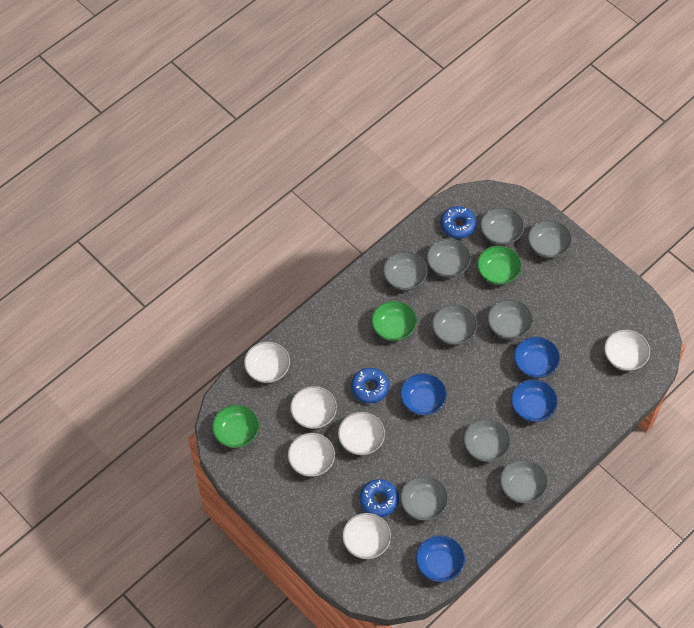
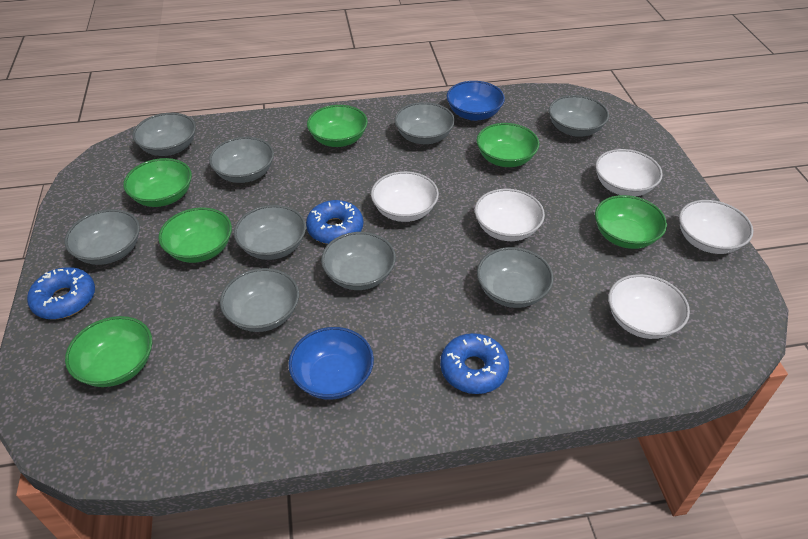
blue bowl: [400,373,447,416] [416,535,465,582] [511,379,558,422] [514,337,560,378] = 4 -> [288,327,374,400] [447,81,505,121] = 2
green bowl: [212,405,259,448] [371,301,417,341] [477,246,522,285] = 3 -> [65,316,152,387] [123,158,192,207] [158,207,232,263] [307,105,368,147] [476,123,540,167] [595,195,667,249] = 6
white bowl: [244,342,290,383] [288,433,335,477] [290,386,337,429] [338,412,385,455] [342,513,391,559] [604,330,650,371] = 6 -> [371,171,439,222] [475,189,545,241] [595,149,663,197] [608,274,690,339] [679,200,753,254] = 5

